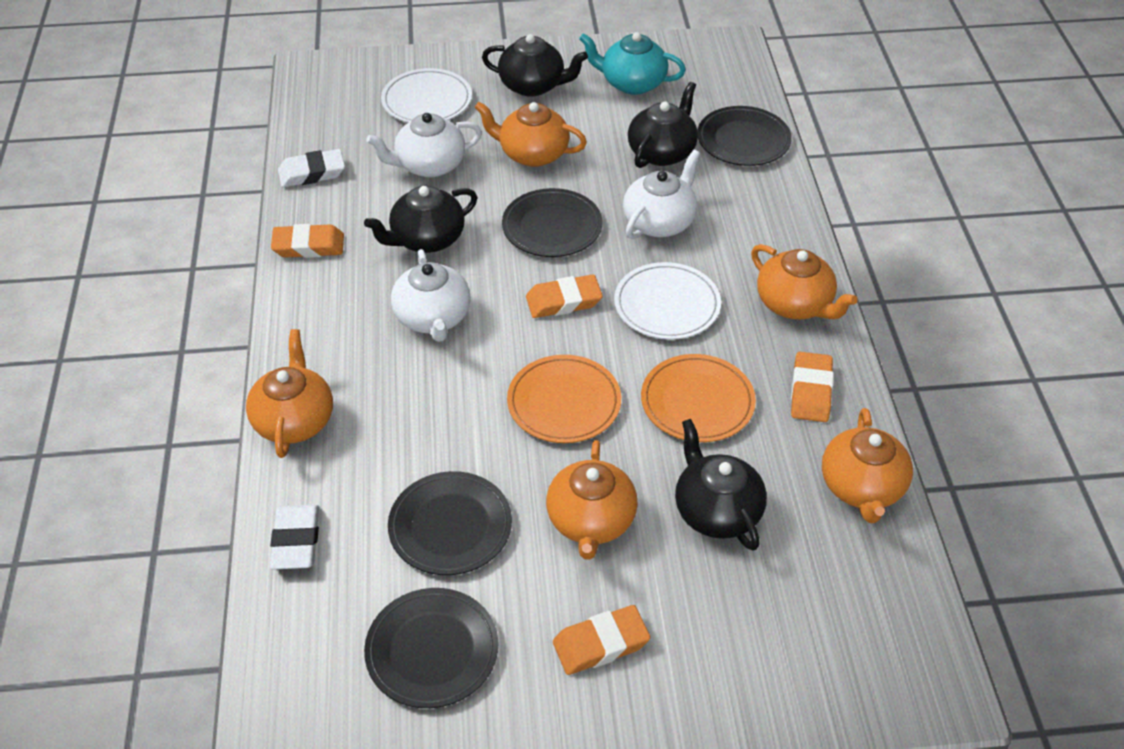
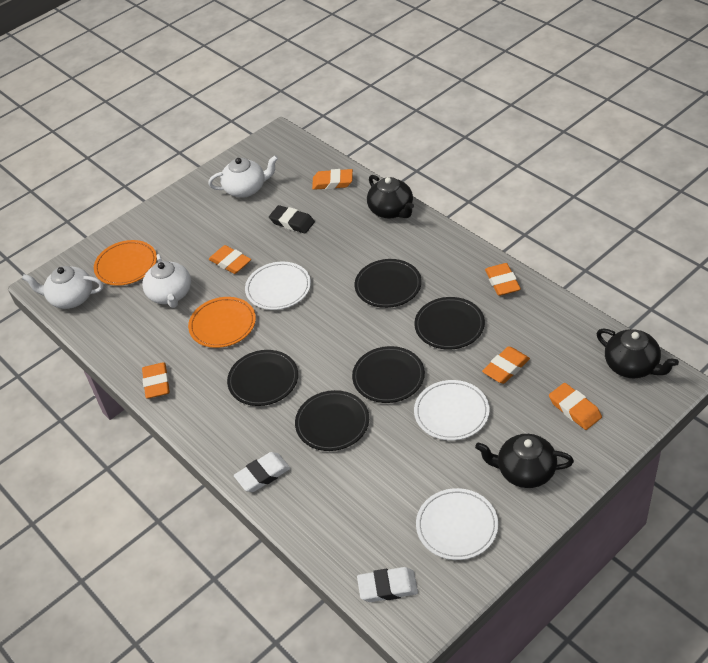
black eraser: none = 0 -> [269,205,315,234] = 1
black plate: [364,588,498,708] [388,471,512,575] [502,188,603,257] [698,106,792,166] = 4 -> [227,350,298,406] [295,390,369,451] [352,346,425,403] [355,259,422,308] [414,297,485,350] = 5
black teapot: [364,185,477,253] [482,34,588,97] [628,82,698,168] [675,419,767,551] = 4 -> [367,175,414,219] [475,434,574,488] [596,328,679,378] = 3
orange eraser: [271,224,344,258] [526,275,603,318] [553,605,650,675] [791,352,834,422] = 4 -> [142,362,170,399] [209,245,251,274] [312,169,353,190] [482,346,530,384] [485,263,521,296] [549,383,602,430] = 6
orange teapot: [246,329,333,458] [475,102,587,167] [546,440,638,560] [751,244,858,320] [822,408,913,523] = 5 -> none = 0
turquoise teapot: [579,32,686,95] = 1 -> none = 0
white plate: [381,68,472,123] [614,262,721,340] = 2 -> [245,262,311,310] [414,380,490,440] [416,488,498,560] = 3

